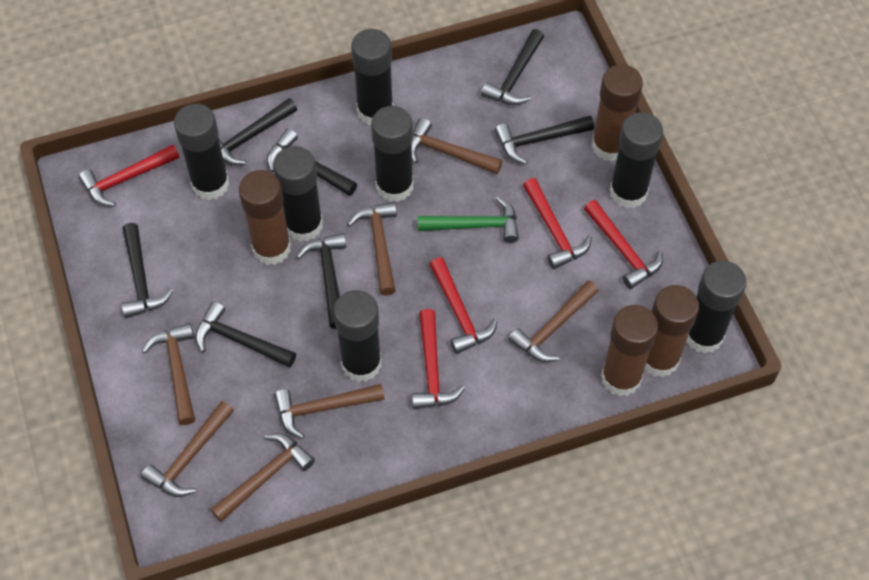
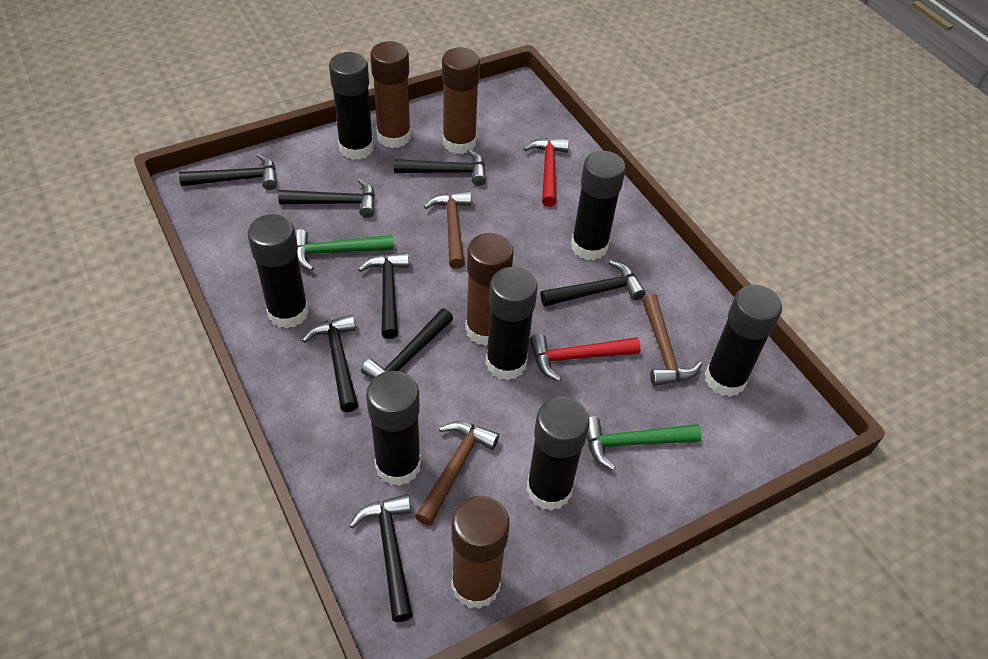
black hammer: [121,223,173,318] [195,301,296,368] [218,98,297,165] [267,128,357,196] [296,233,346,329] [481,29,544,105] [495,116,594,164] = 7 -> [179,154,277,190] [278,179,375,218] [302,315,358,412] [349,494,413,622] [358,252,409,339] [361,308,453,379] [394,149,486,186] [541,260,646,306] = 8
brown hammer: [141,401,234,497] [142,323,195,425] [210,433,315,522] [274,384,385,439] [348,202,397,296] [412,118,503,174] [508,280,599,362] = 7 -> [415,421,499,526] [424,191,471,269] [642,294,702,386] = 3
green hammer: [418,197,519,243] = 1 -> [295,229,394,271] [587,416,702,471] = 2
red hammer: [78,144,179,207] [412,309,465,409] [429,257,498,354] [523,178,592,269] [584,200,663,289] = 5 -> [524,138,569,207] [530,334,640,381] = 2

